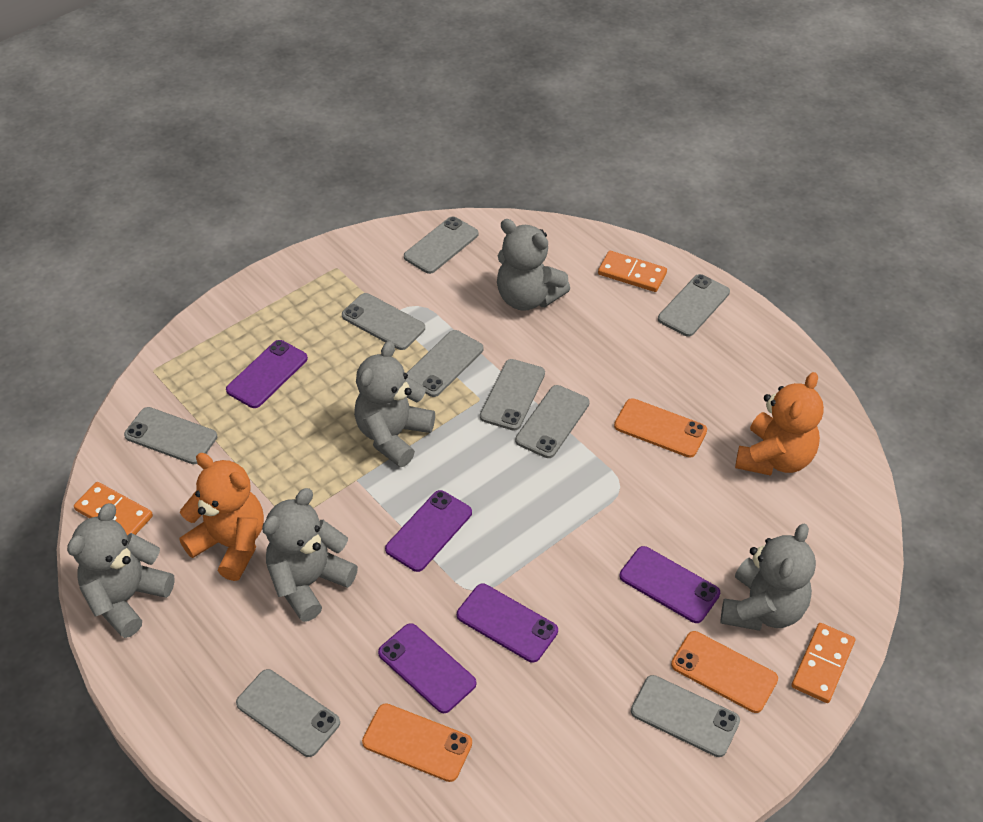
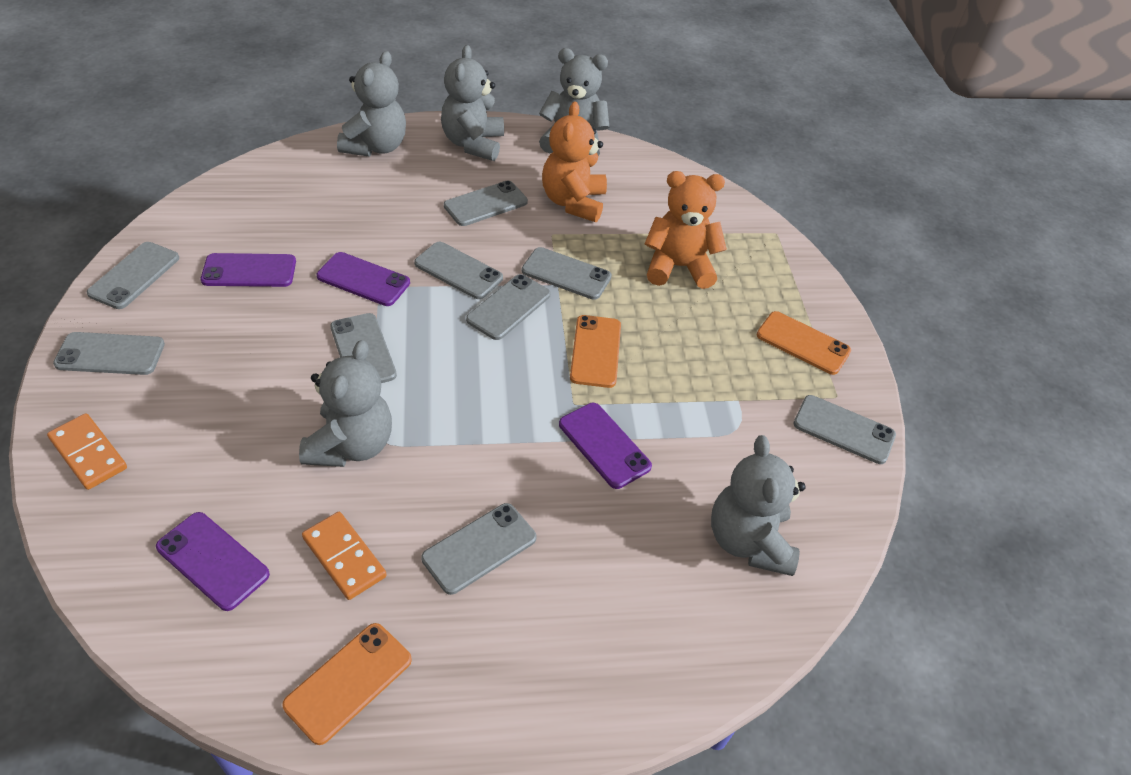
orange domino: [74,482,153,536] [598,251,667,292] [791,623,855,703] = 3 -> [47,413,127,490] [302,512,387,600] = 2
purple phone: [226,340,308,408] [378,623,476,713] [385,490,472,572] [457,584,558,663] [619,546,720,623] = 5 -> [156,512,270,611] [201,253,296,287] [317,252,410,306] [559,403,652,489] = 4

